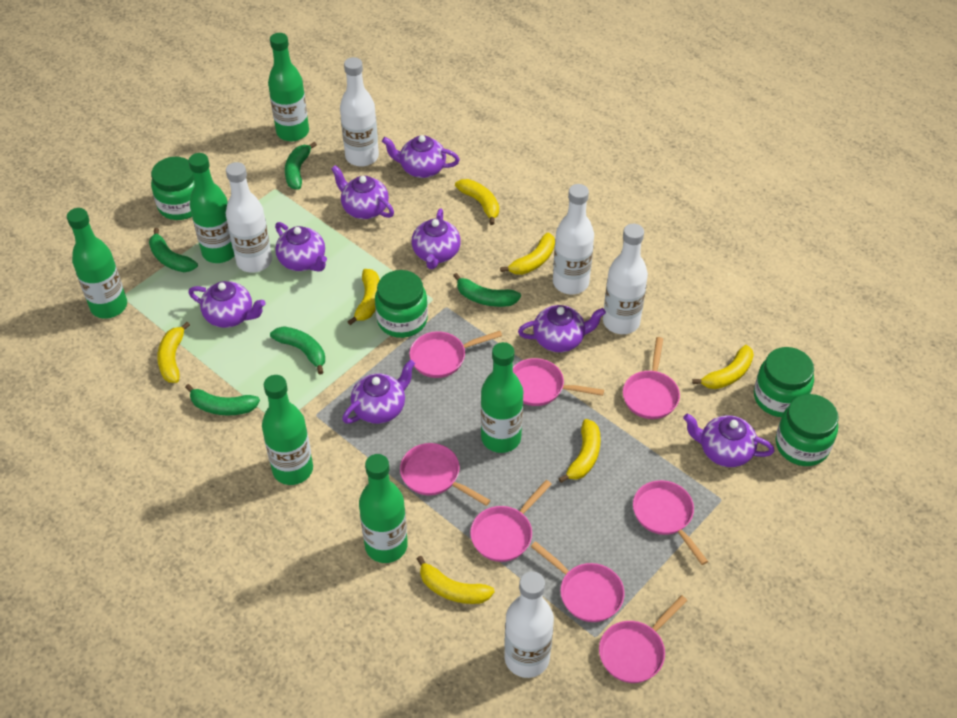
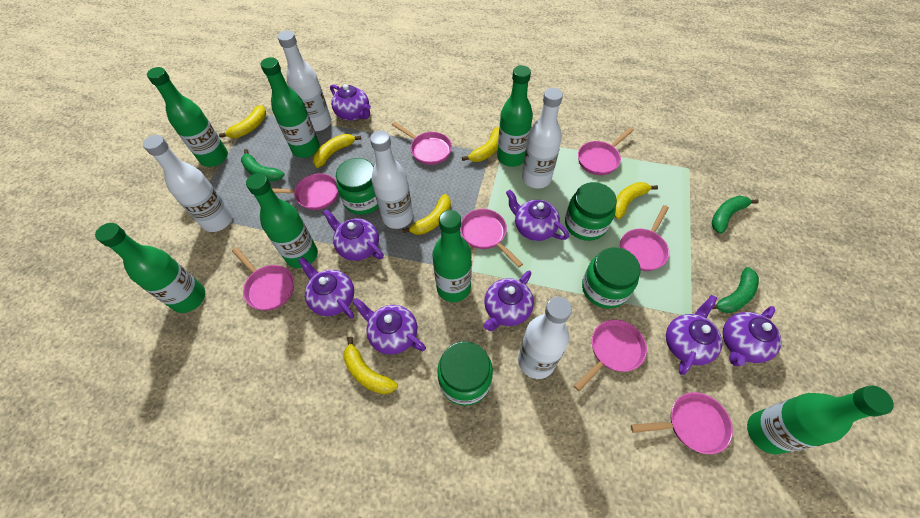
green banana: [149,228,198,272] [185,384,260,415] [270,326,325,375] [285,142,317,190] [453,273,521,307] = 5 -> [241,149,285,181] [712,196,759,234] [712,267,759,313] = 3
green bottle: [67,208,127,319] [188,153,235,263] [262,375,313,485] [268,33,309,141] [359,454,408,563] [481,342,523,453] = 6 -> [95,223,205,313] [147,67,228,167] [246,173,318,268] [260,57,320,158] [432,210,472,302] [497,65,533,167] [747,385,894,455] = 7
yellow banana: [157,322,190,383] [348,269,380,325] [417,556,495,604] [455,179,499,225] [500,233,555,275] [558,419,601,483] [692,345,754,389] = 7 -> [219,105,266,138] [313,134,361,168] [343,337,398,394] [402,194,451,235] [462,127,499,162] [614,182,658,219] = 6

